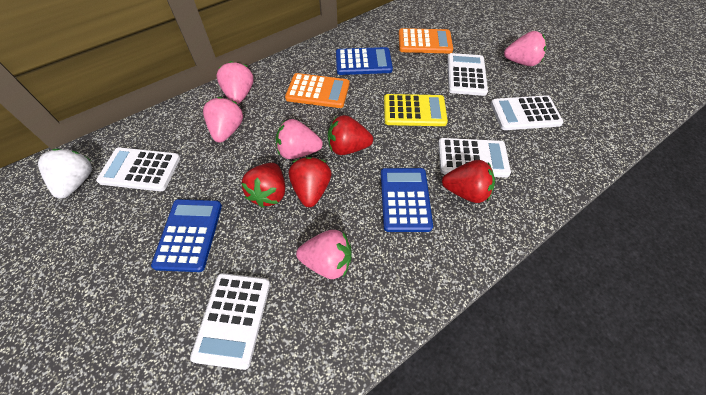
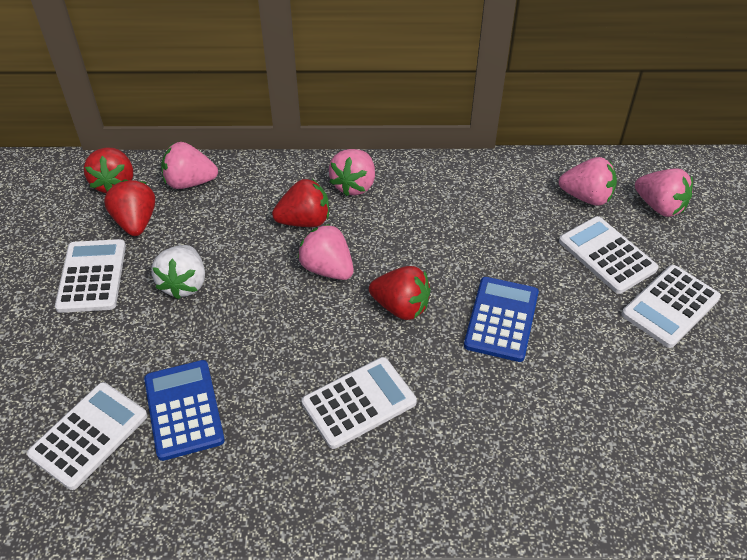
blue calculator: [151,199,222,272] [336,47,393,75] [381,168,433,232] = 3 -> [144,360,225,461] [464,277,539,362] = 2
orange calculator: [285,73,349,108] [399,28,453,54] = 2 -> none = 0
yellow calculator: [384,94,448,126] = 1 -> none = 0

